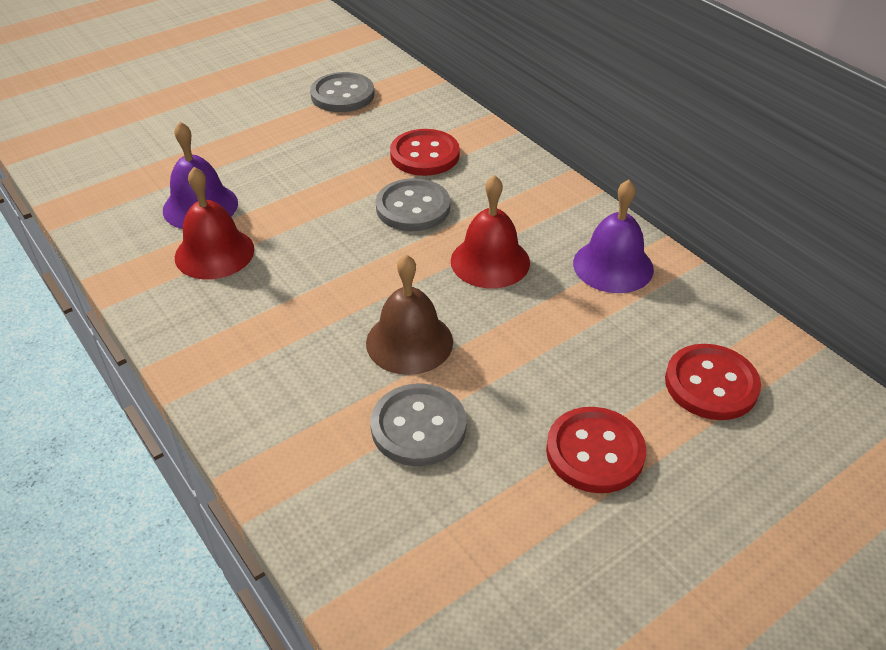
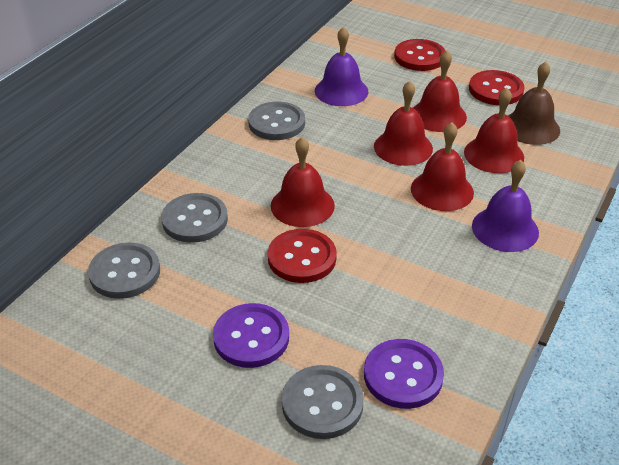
grey button: [310,72,374,112] [371,383,466,466] [376,178,450,231] = 3 -> [88,242,160,299] [161,193,228,243] [248,101,305,140] [282,365,364,439] = 4
purple button: none = 0 -> [213,303,289,368] [364,339,444,409] = 2
red bell: [175,167,255,280] [451,175,530,289] = 2 -> [271,137,335,227] [374,81,433,166] [411,122,474,211] [413,50,467,132] [464,88,524,173] = 5

